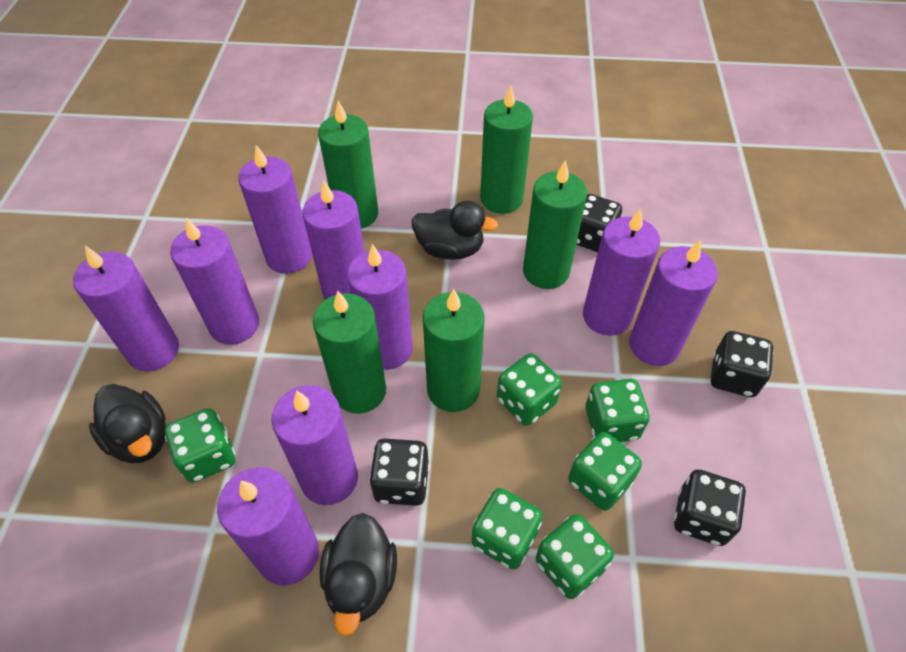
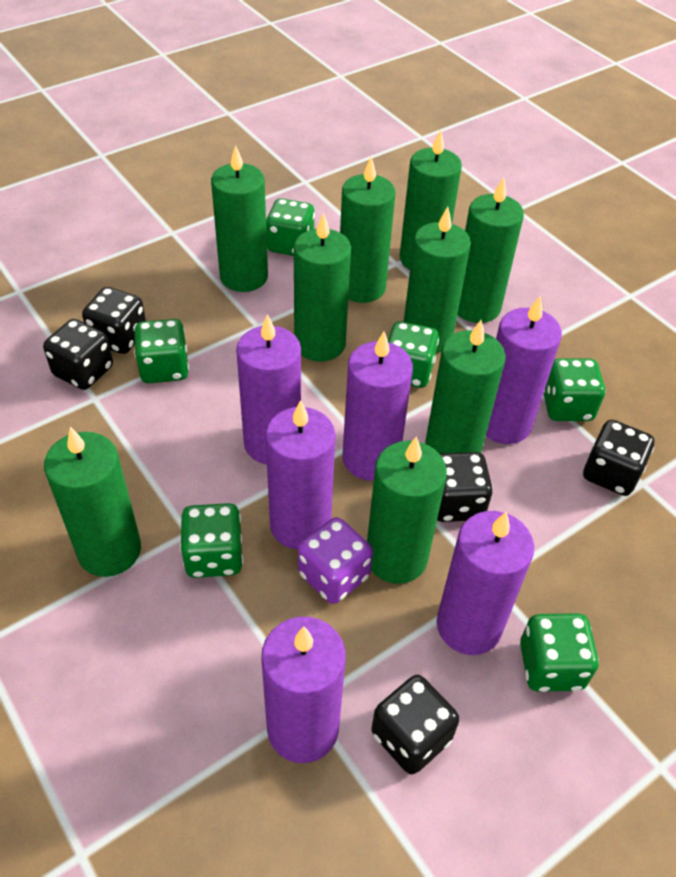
black dice: [369,439,429,506] [576,194,622,252] [674,470,746,546] [711,331,774,397] = 4 -> [43,319,113,390] [82,287,146,354] [371,675,460,774] [437,452,493,522] [583,420,654,496] = 5
black duck: [89,384,166,464] [320,513,397,636] [412,201,498,260] = 3 -> none = 0
green candle: [313,290,386,414] [318,101,378,229] [423,289,485,412] [480,85,533,214] [523,160,587,289] = 5 -> [44,427,141,577] [211,145,268,292] [294,213,351,362] [340,157,395,303] [367,436,447,584] [400,130,462,270] [404,207,471,353] [425,320,506,454] [457,177,524,323] = 9
purple candle: [73,246,179,372] [170,218,259,345] [217,467,319,586] [238,145,312,274] [271,385,358,505] [302,181,365,300] [347,244,413,370] [583,208,660,336] [629,240,718,366] = 9 -> [236,314,301,464] [261,617,346,763] [265,400,336,549] [342,331,413,481] [437,511,534,655] [486,296,562,444] = 6
purple dice: none = 0 -> [298,517,373,604] = 1

